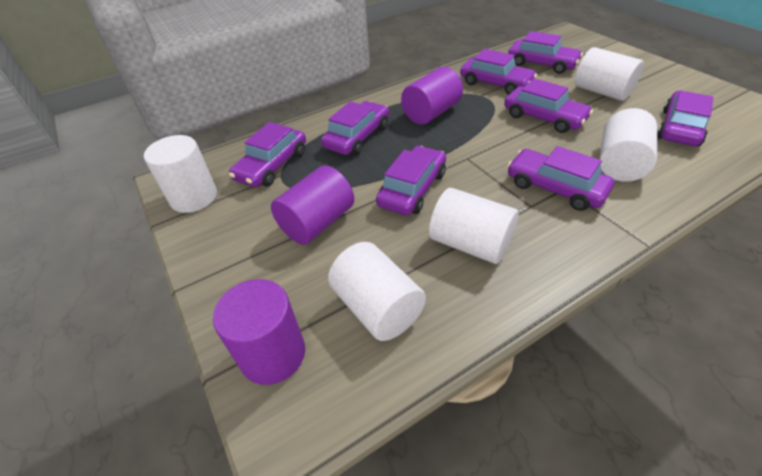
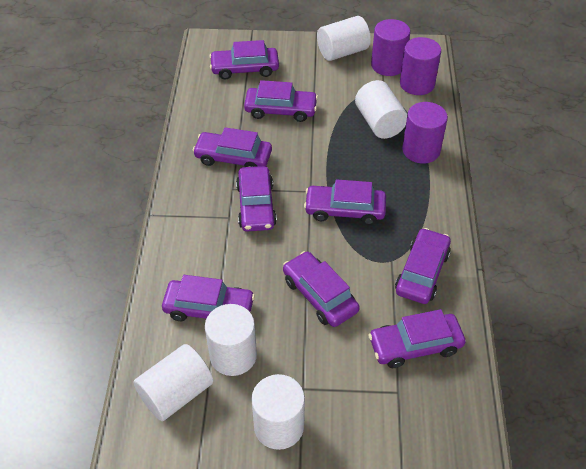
purple car: [229,122,306,187] [321,101,389,155] [376,146,446,215] [460,49,537,95] [504,78,593,133] [507,146,614,211] [508,31,583,74] [657,91,713,147] = 8 -> [162,275,255,321] [193,127,272,167] [209,40,279,80] [236,166,277,232] [244,80,318,122] [283,251,359,327] [304,179,386,225] [369,309,465,368] [395,228,451,304] = 9

